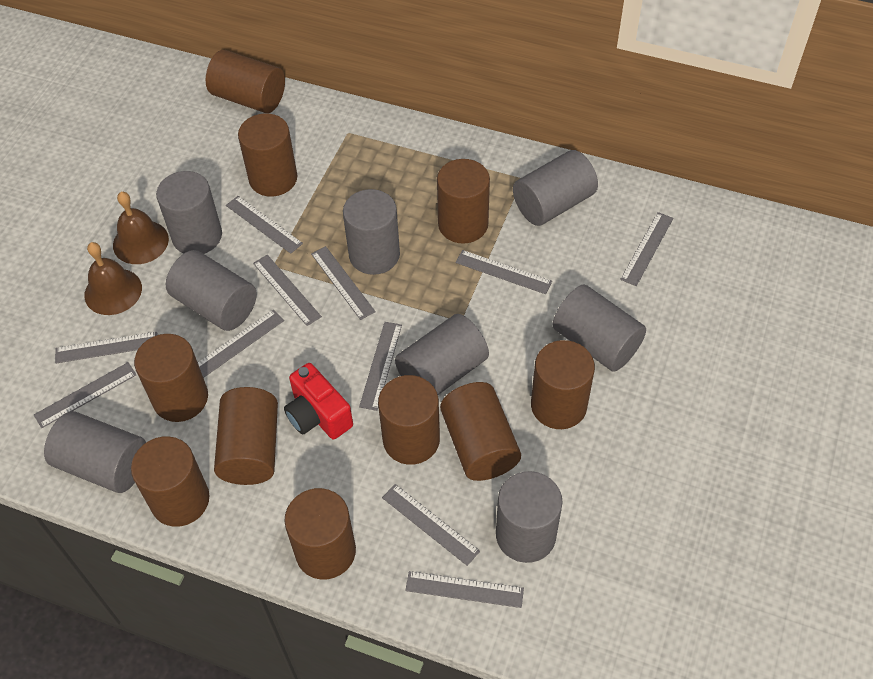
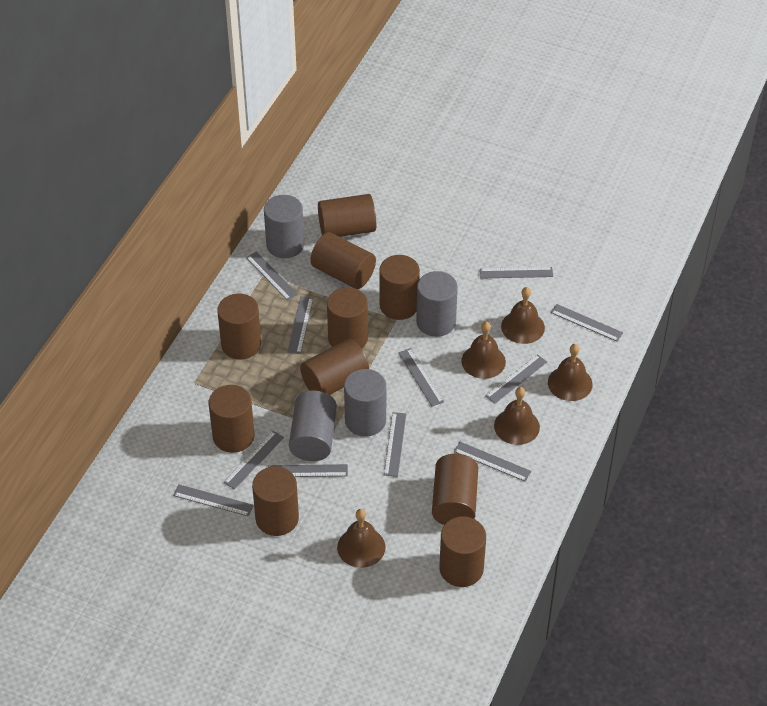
brown bell: [84,242,142,315] [113,192,169,264] = 2 -> [337,509,386,568] [461,322,506,379] [494,387,540,445] [501,287,545,344] [548,344,593,401] = 5
grey cylinder: [44,411,146,493] [156,171,222,254] [166,250,257,331] [343,189,400,275] [395,314,489,395] [496,471,563,563] [513,150,598,226] [552,284,646,372] = 8 -> [264,195,304,259] [289,390,337,461] [344,369,386,437] [416,271,458,337] = 4
red camera: [284,363,353,439] = 1 -> none = 0

